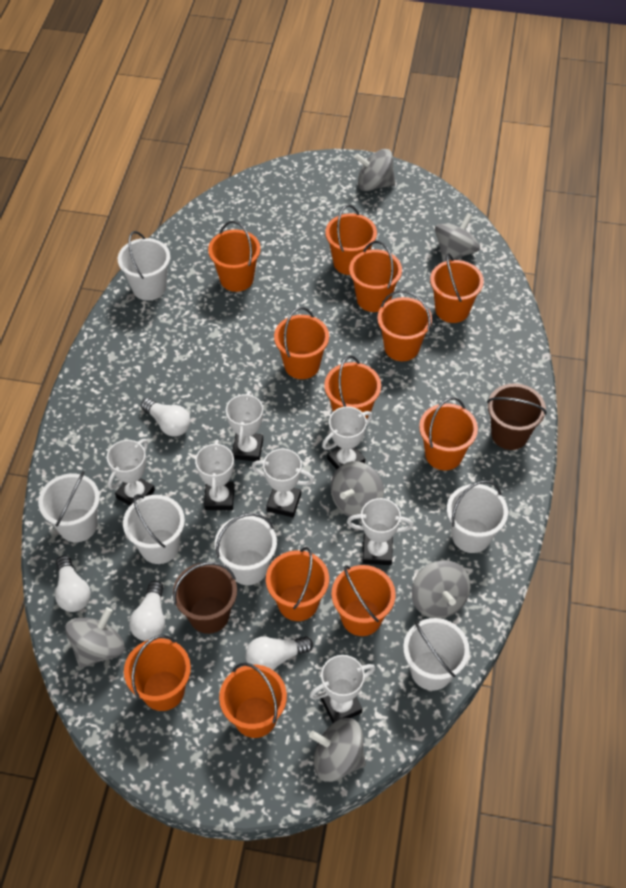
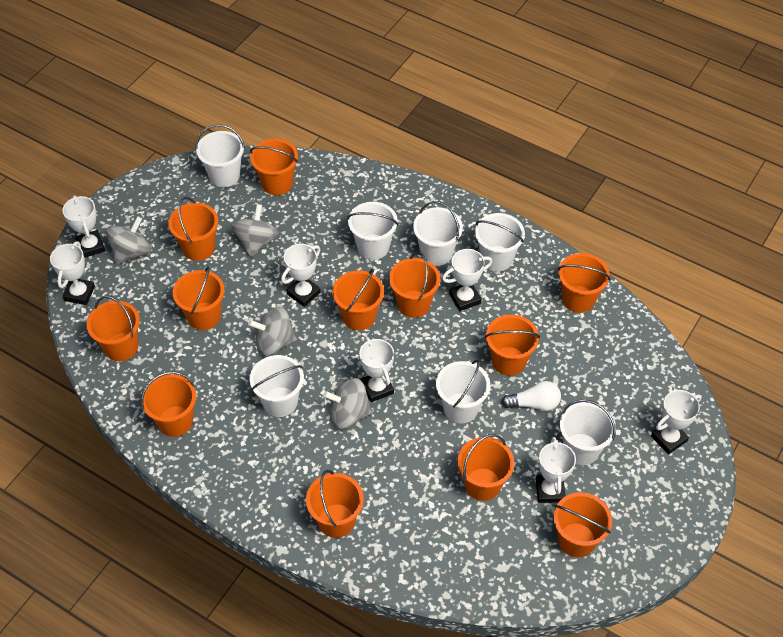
brown bucket: [173,562,237,634] [487,383,547,450] = 2 -> none = 0
grey spinning top: [65,607,125,668] [309,718,366,782] [331,461,384,519] [354,149,395,191] [412,560,471,619] [435,213,480,262] = 6 -> [106,216,151,264] [231,204,279,257] [248,307,296,356] [323,378,372,429] = 4
white bucket: [38,471,100,542] [118,231,170,301] [123,494,185,564] [215,513,277,585] [403,618,470,691] [447,480,508,553] = 6 -> [195,124,245,187] [250,355,304,417] [347,202,398,260] [413,201,463,266] [436,360,490,423] [475,213,525,272] [560,399,616,465] = 7
white light bulb: [55,556,91,612] [129,581,165,641] [141,398,191,437] [246,636,313,670] = 4 -> [501,381,561,411] = 1

